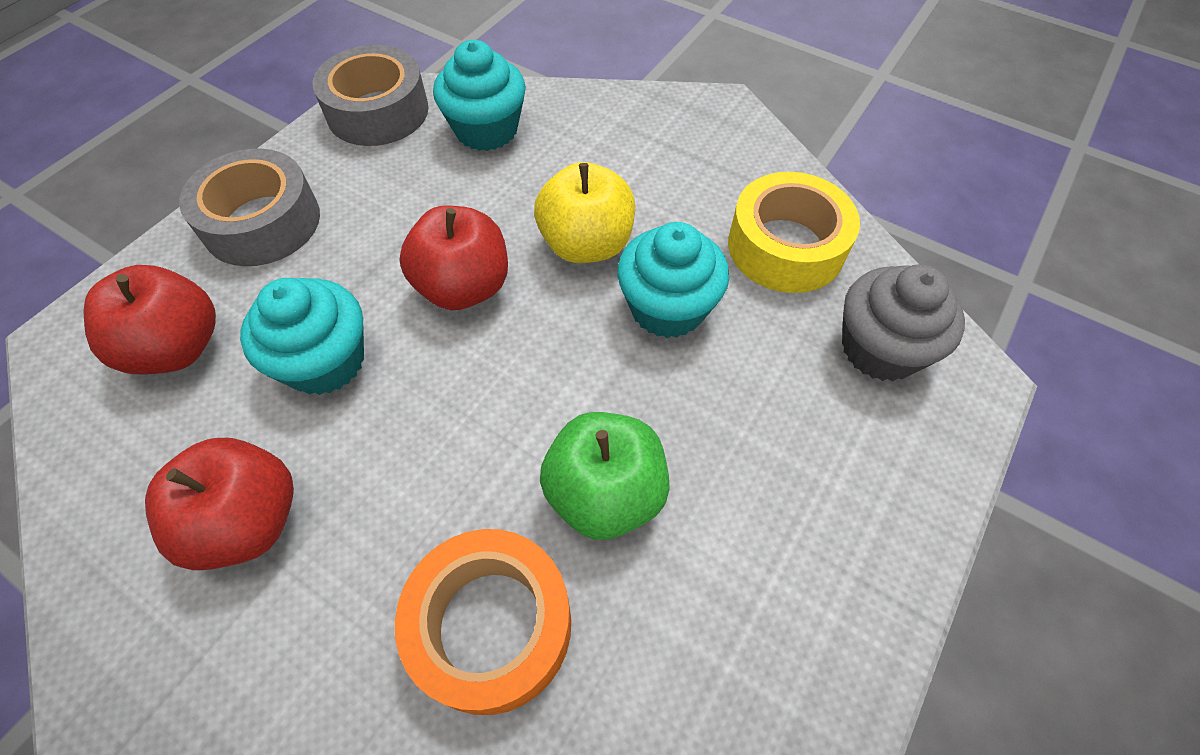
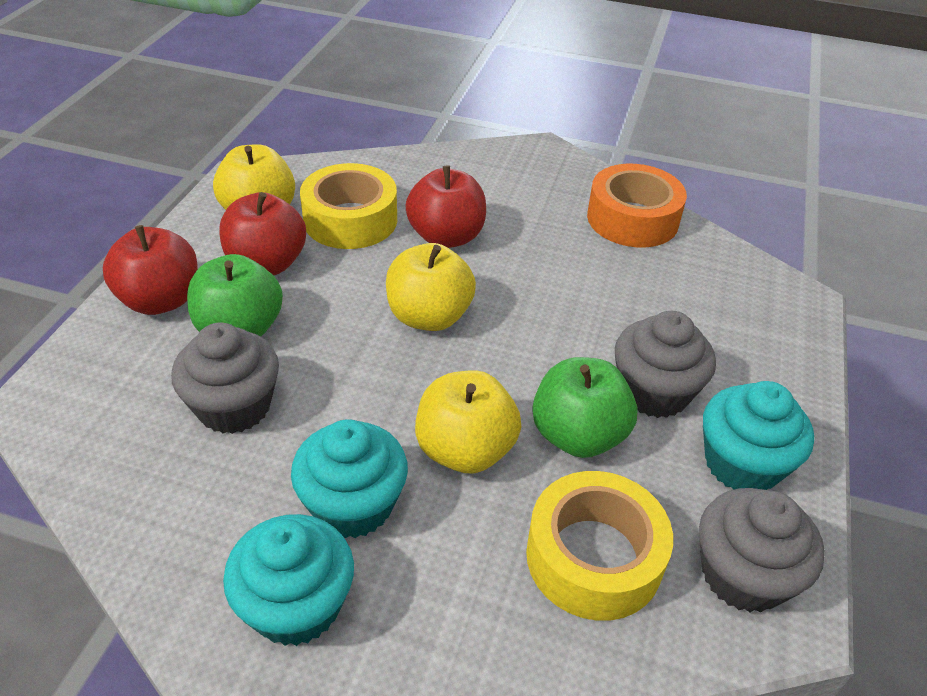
green apple: [540,412,670,540] = 1 -> [187,254,283,337] [532,357,638,458] = 2
grey cupcake: [842,264,965,381] = 1 -> [171,323,279,434] [615,311,716,418] [699,488,825,613] = 3
grey tape: [179,149,320,266] [313,45,429,146] = 2 -> none = 0
yellow apple: [534,162,635,263] = 1 -> [213,144,295,210] [386,243,476,331] [415,370,521,473] = 3
yellow tape: [728,172,860,293] = 1 -> [300,163,397,249] [526,471,673,621] = 2

